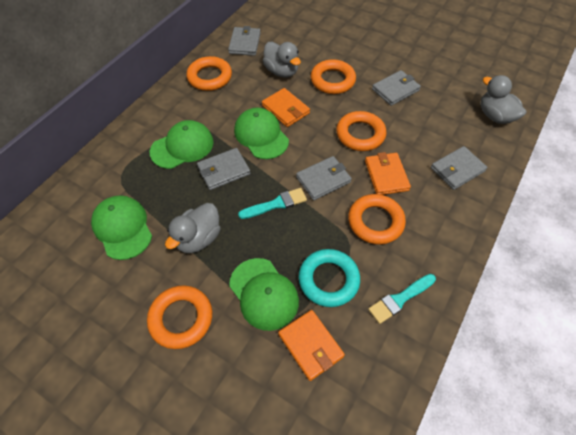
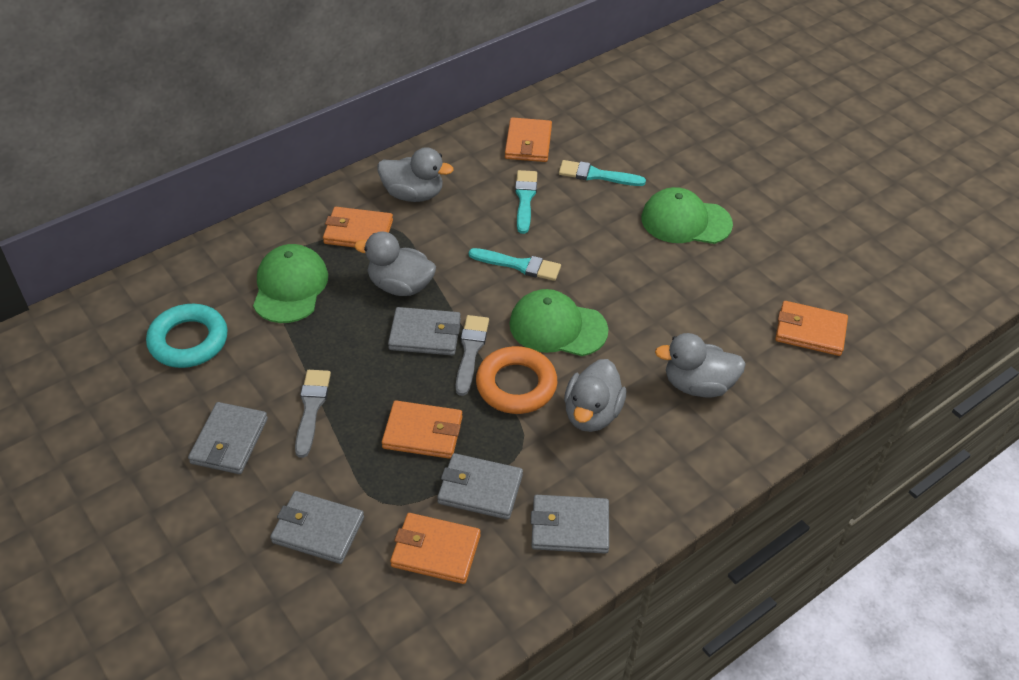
green cap: [91,195,152,260] [150,120,214,169] [229,258,299,331] [234,108,289,159] = 4 -> [253,244,328,323] [509,289,609,356] [641,187,733,244] = 3
grey brush: none = 0 -> [295,370,331,458] [456,315,489,396] = 2
grey duck: [165,203,221,253] [263,42,301,78] [480,75,526,124] = 3 -> [354,231,436,296] [377,147,454,202] [564,359,626,432] [655,333,746,398] = 4
orange ring: [147,286,212,349] [186,56,232,91] [311,59,356,94] [336,111,386,151] [348,194,406,245] = 5 -> [476,346,557,414] = 1
orange wallet: [262,88,310,127] [278,310,345,381] [365,152,411,195] = 3 -> [323,207,393,247] [382,401,462,459] [390,513,480,584] [505,117,552,162] [775,301,848,356] = 5
turquoise brush: [238,188,307,219] [368,274,436,324] = 2 -> [469,248,561,281] [515,170,537,234] [559,160,646,186] = 3

